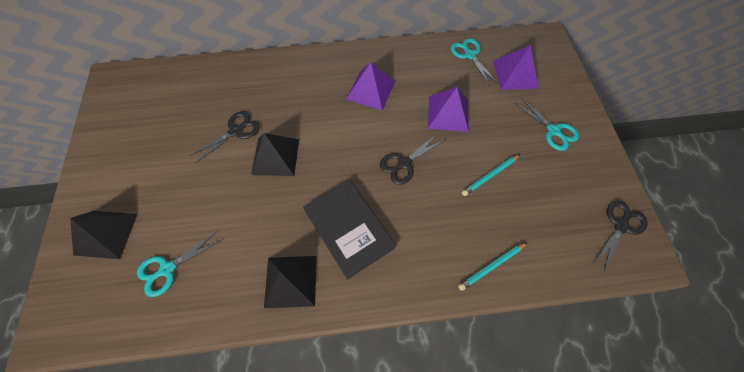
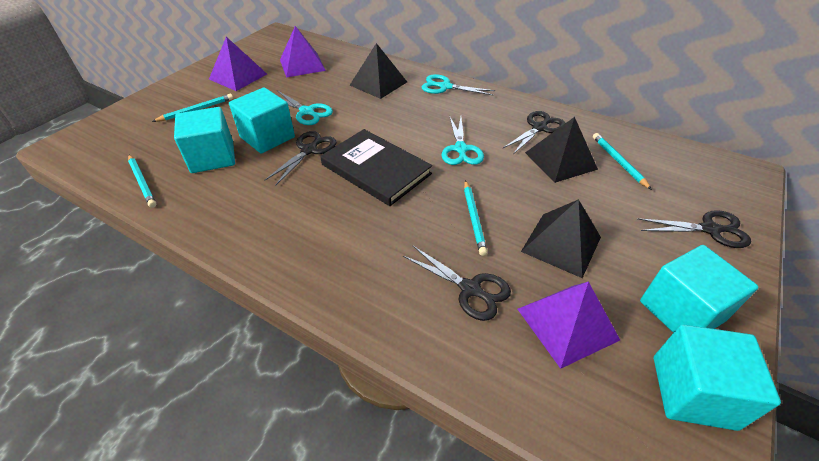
black scissors: [189,111,260,163] [380,133,444,185] [593,200,648,272] = 3 -> [264,131,337,186] [403,245,511,321] [503,111,565,154] [637,210,751,248] = 4
turquoise cube: none = 0 -> [174,107,235,173] [229,87,295,154] [640,245,758,333] [654,324,781,431] = 4
turquoise pencil: [458,242,527,291] [462,154,520,196] = 2 -> [128,155,157,208] [152,94,233,122] [464,180,487,256] [593,133,652,190] = 4

